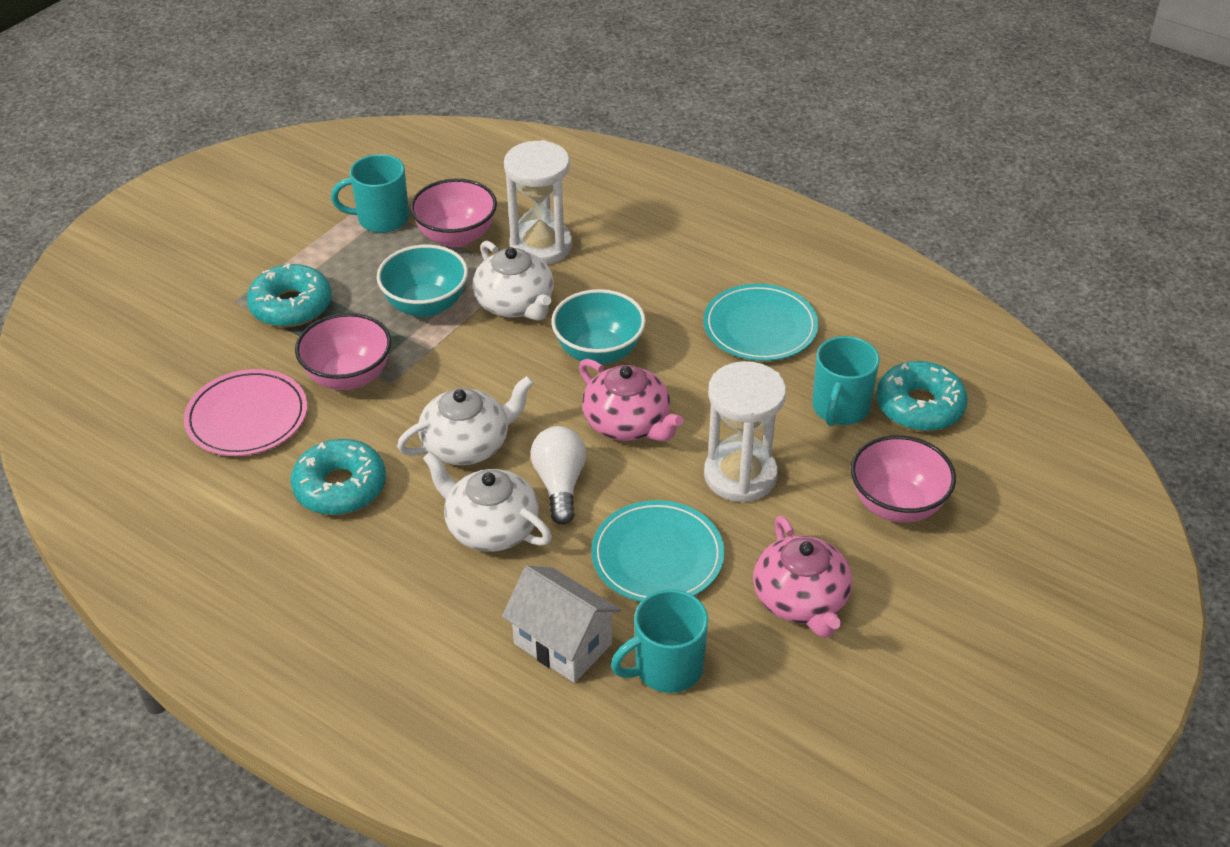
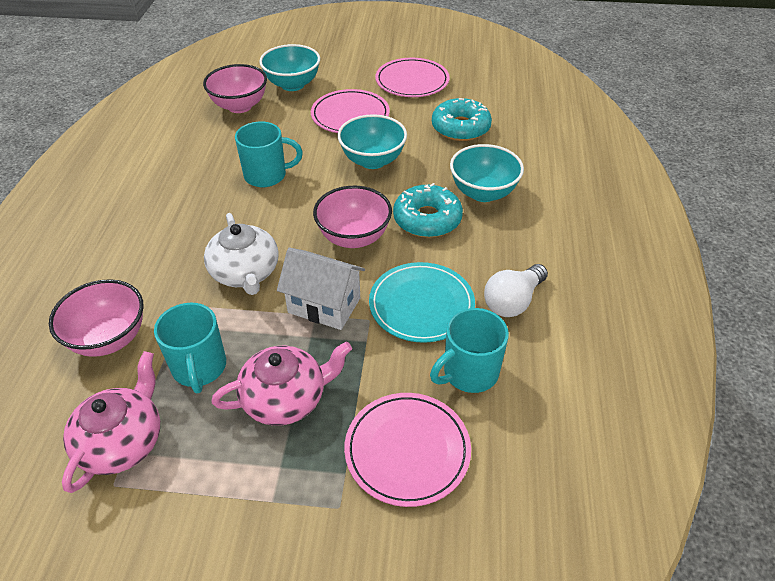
pink plate: [184,369,307,456] = 1 -> [311,89,390,133] [344,393,471,507] [375,58,450,97] = 3
turquoise bowl: [377,244,468,317] [551,289,646,365] = 2 -> [259,44,320,91] [337,114,407,169] [450,144,524,202] = 3
turquoise donut: [247,263,332,327] [290,439,386,515] [876,361,968,431] = 3 -> [393,183,463,238] [432,98,492,141] = 2
turquoise plate: [591,500,725,602] [703,284,819,361] = 2 -> [369,262,475,343] = 1
white hourglass: [504,140,572,264] [704,361,786,503] = 2 -> none = 0
white teapot: [397,376,534,465] [423,451,552,552] [472,241,554,321] = 3 -> [204,213,279,295] = 1

